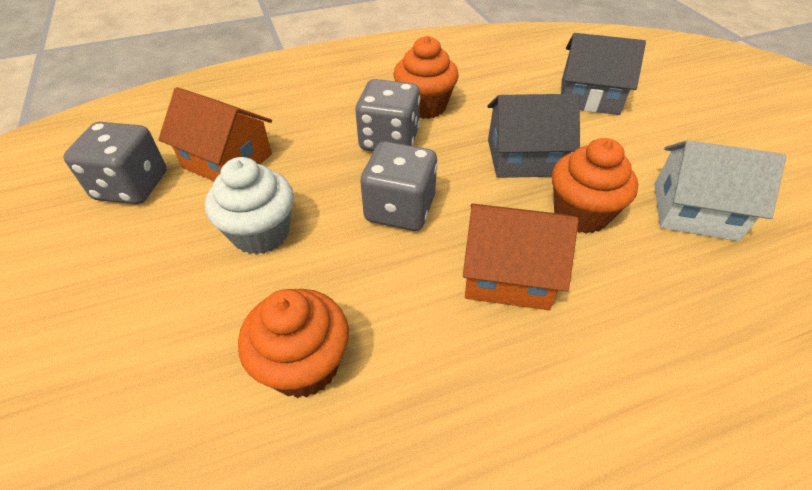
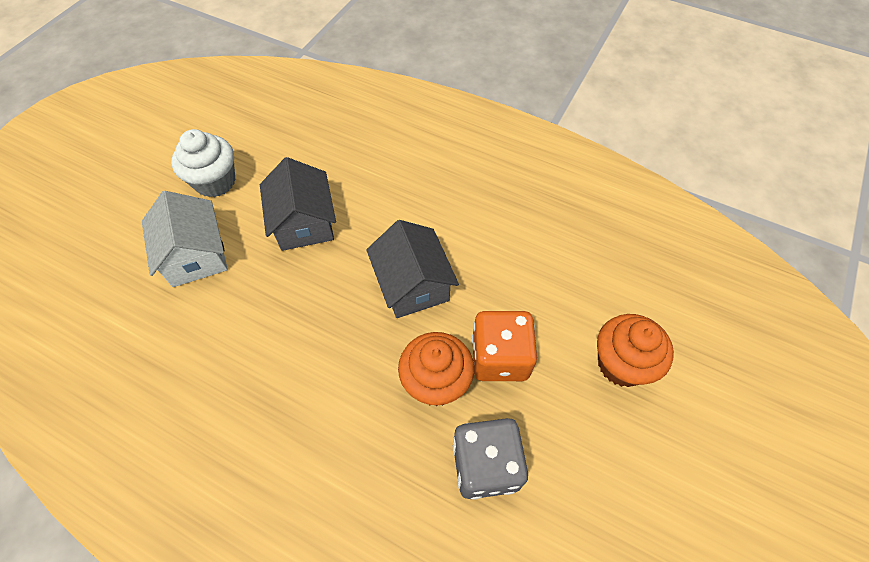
grey dice: [63,122,167,204] [355,79,420,151] [360,141,437,231] = 3 -> [453,418,528,499] = 1
orange cupcake: [238,289,349,398] [394,36,459,119] [552,138,638,234] = 3 -> [398,332,474,406] [597,314,674,387] = 2
orange dice: none = 0 -> [472,311,537,381] = 1
orange house: [158,87,272,181] [463,204,579,310] = 2 -> none = 0

